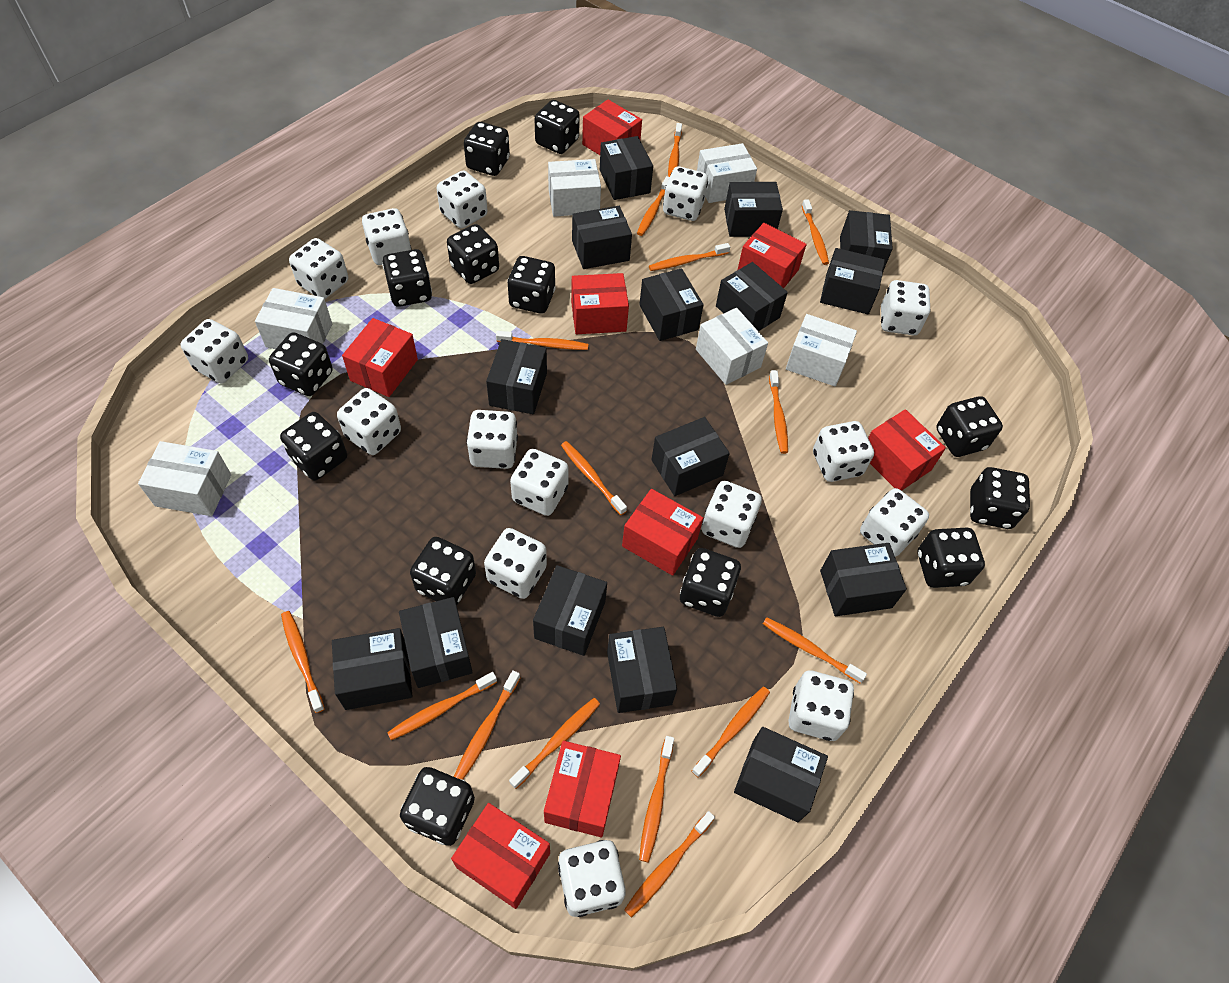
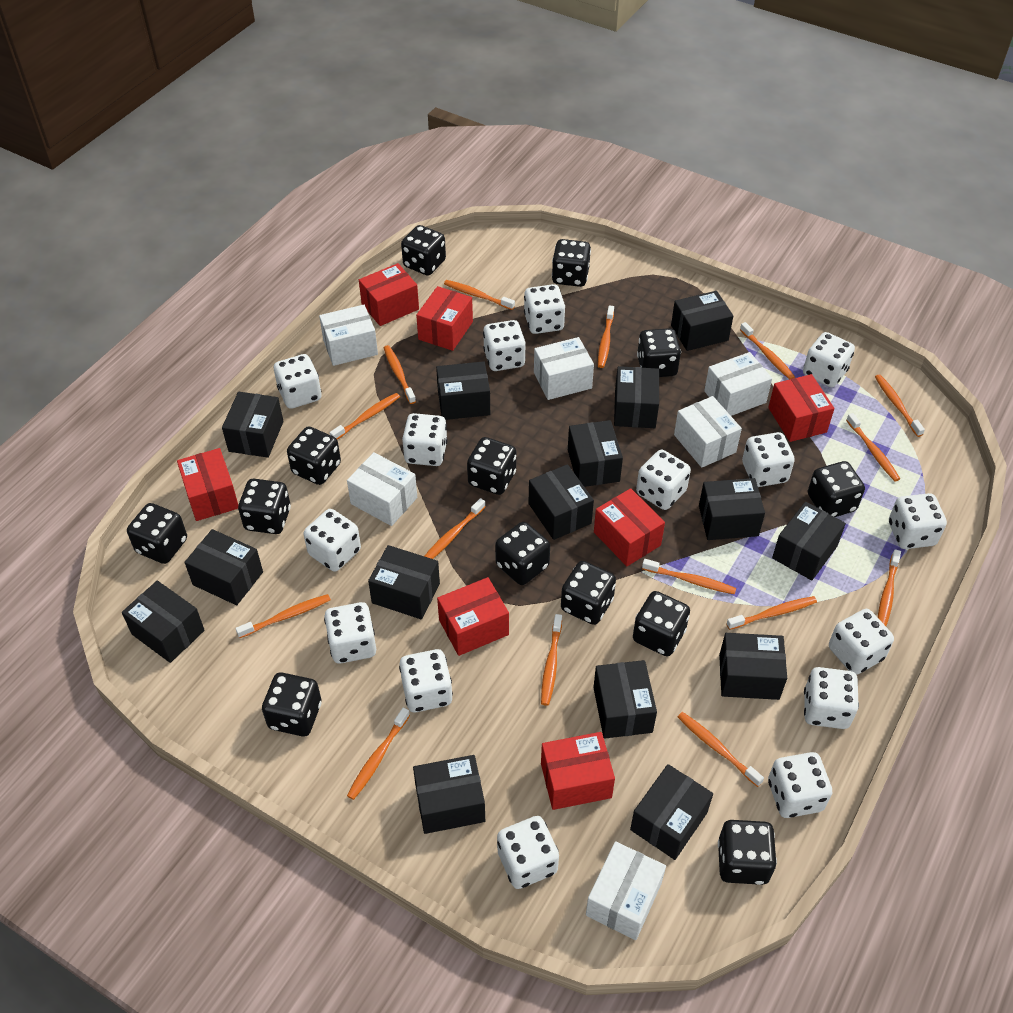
red box: [342,318,418,397] [451,803,550,909] [544,741,621,837] [571,273,629,334] [582,100,642,155] [622,489,703,576] [738,223,807,288] [868,409,946,491] = 8 -> [177,448,238,521] [359,263,419,326] [416,286,473,351] [437,577,509,656] [541,732,615,810] [594,488,665,566] [768,374,835,442] = 7

